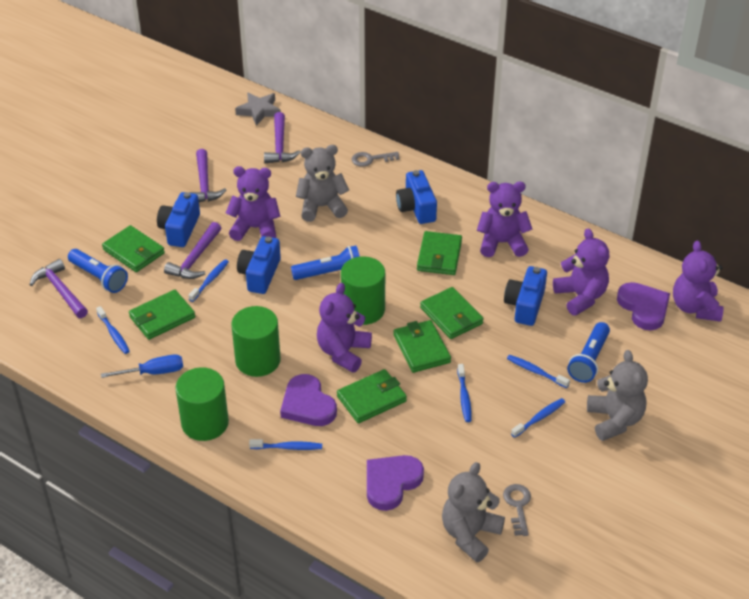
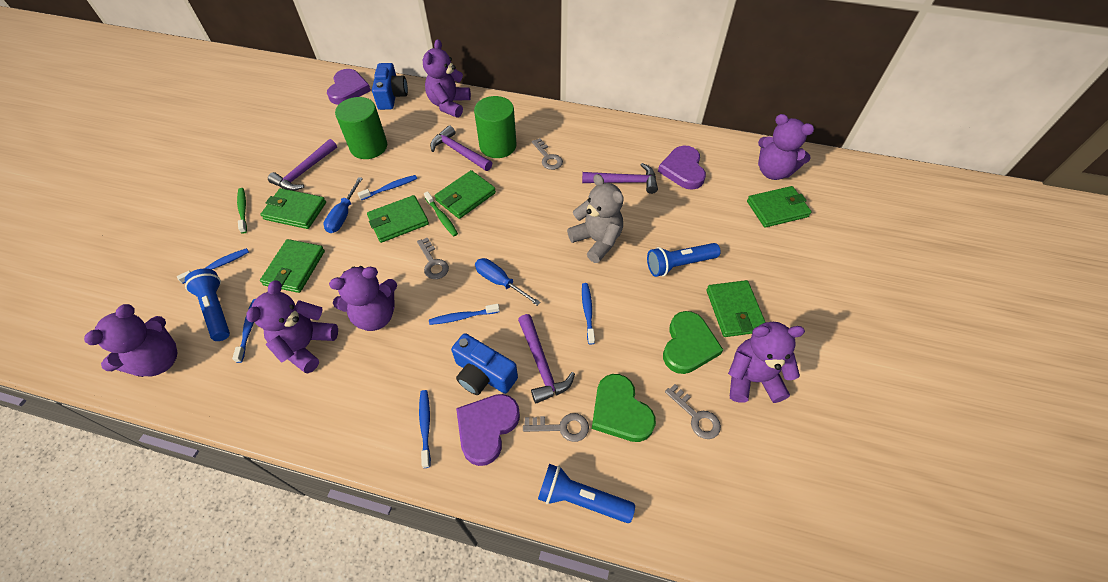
blue camera: [157,192,200,247] [237,236,281,294] [396,170,437,224] [504,266,547,326] = 4 -> [372,63,408,110] [451,333,518,395] = 2
blue screwdriver: [101,355,183,378] = 1 -> [323,177,363,233] [475,258,541,306] = 2
green cylinder: [175,367,229,441] [231,306,281,377] [341,256,385,325] = 3 -> [335,97,387,159] [474,96,517,158] = 2
green heart: none = 0 -> [592,374,656,442] [663,311,723,374] = 2
green toothbrush: none = 0 -> [237,188,247,234] [424,191,458,236] = 2
grey key: [352,152,400,167] [503,484,531,536] = 2 -> [417,237,449,279] [523,413,589,442] [531,138,563,170] [665,384,721,439] = 4
grey star: [235,92,281,126] = 1 -> none = 0
grey teddy bear: [296,145,349,222] [442,462,505,562] [587,350,648,441] = 3 -> [567,174,624,263] = 1
purple teddy bear: [226,166,280,241] [317,283,372,373] [477,181,532,257] [553,228,609,316] [673,240,724,322] = 5 -> [84,304,178,377] [246,281,338,373] [329,266,397,331] [423,39,471,118] [728,322,805,403] [758,114,814,180] = 6

